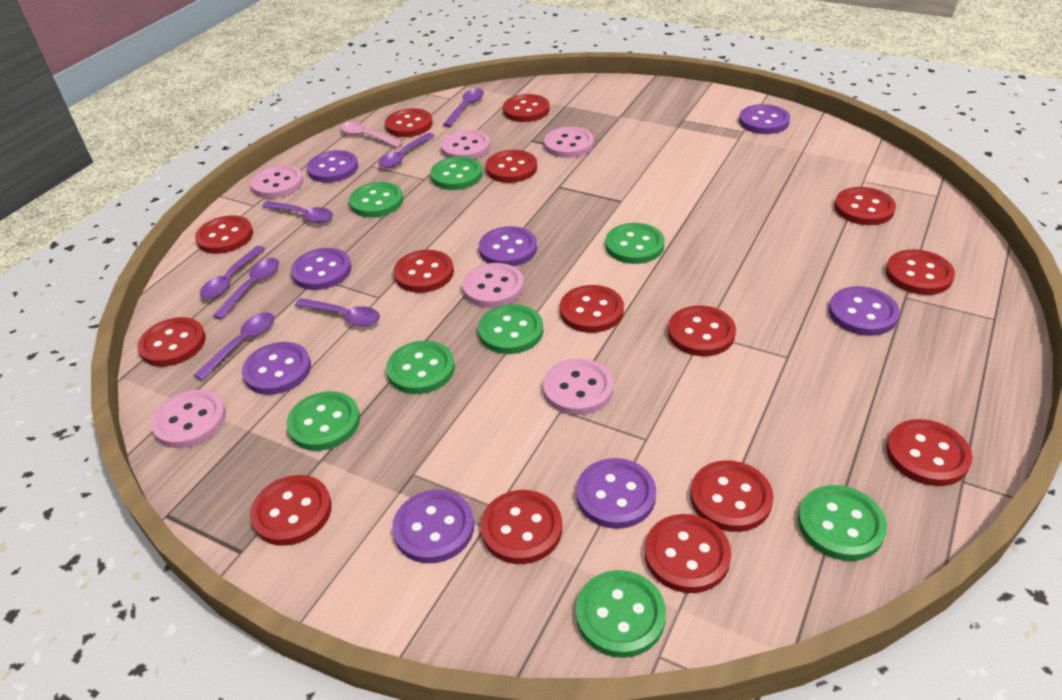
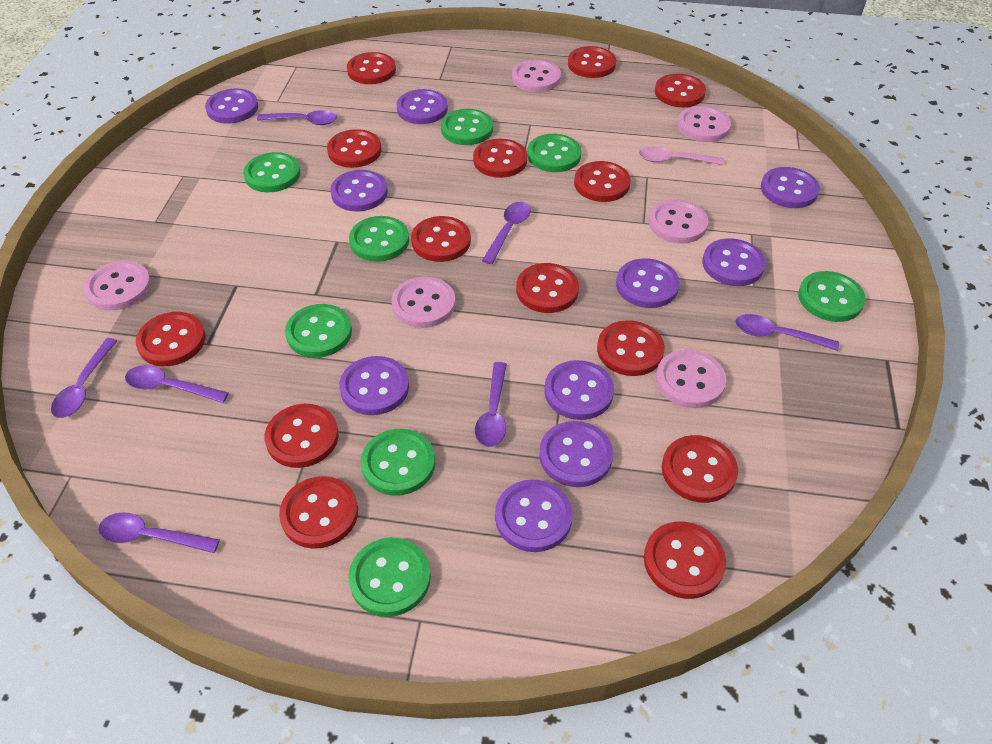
purple button: [242,342,311,395] [291,248,352,290] [307,150,358,183] [392,490,474,563] [479,226,537,266] [576,458,656,529] [739,104,790,134] [829,286,900,336] = 8 -> [205,88,258,124] [330,170,388,211] [339,356,409,415] [397,89,448,124] [495,479,573,552] [539,421,613,487] [544,360,614,420] [616,258,680,308] [702,238,766,286] [761,167,820,208] = 10
red button: [137,317,206,367] [195,215,253,254] [250,475,332,546] [385,108,433,137] [393,250,454,293] [480,490,562,564] [486,150,537,183] [503,94,550,122] [560,285,624,333] [645,514,731,593] [668,305,736,356] [690,460,773,532] [834,187,896,225] [886,249,955,295] [886,419,973,486] = 15 -> [136,312,206,366] [264,404,339,468] [279,476,358,549] [327,129,381,168] [347,52,396,84] [411,216,471,262] [473,139,527,178] [516,263,579,313] [568,46,616,78] [574,161,631,202] [597,320,665,376] [644,521,726,599] [655,74,706,107] [662,435,738,503] = 14

